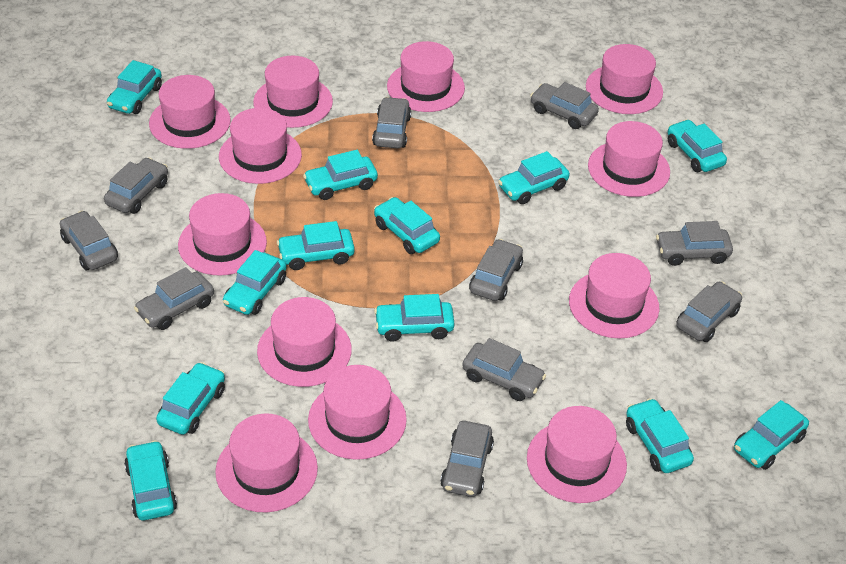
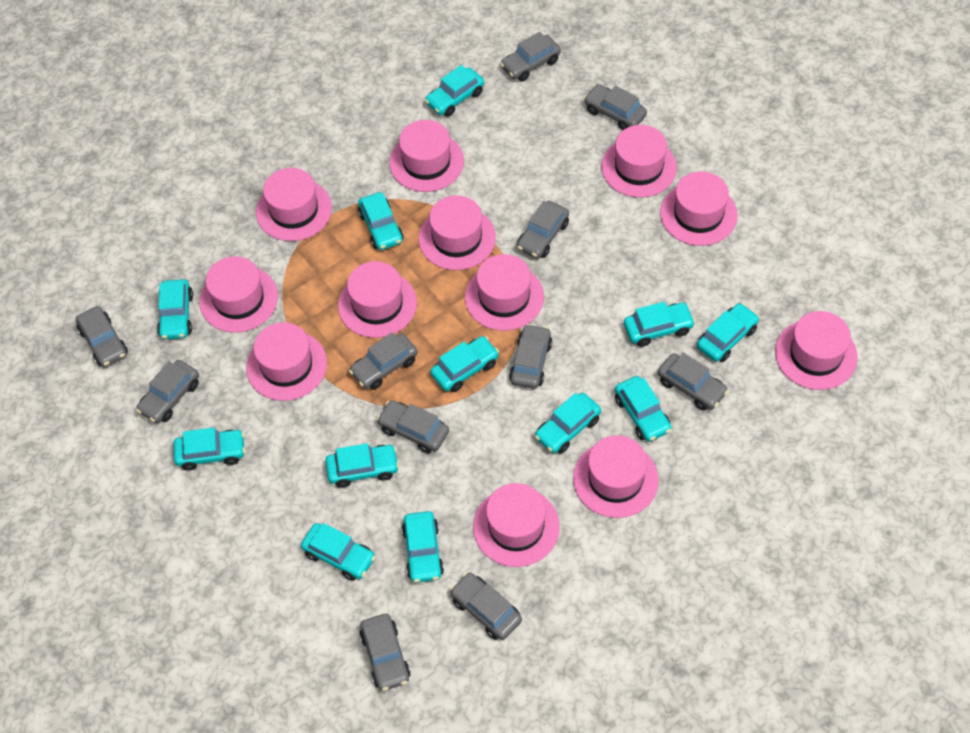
grey car: [60,211,118,271] [104,157,168,214] [134,267,214,330] [372,97,411,148] [440,421,494,497] [462,338,546,401] [469,239,523,301] [530,82,599,129] [656,221,733,266] [676,281,742,342] = 10 -> [76,306,128,367] [136,360,199,423] [349,332,418,390] [360,614,411,691] [377,400,449,453] [450,572,522,640] [500,32,561,82] [509,324,552,389] [517,201,569,259] [584,84,647,130] [658,353,728,410] = 11

